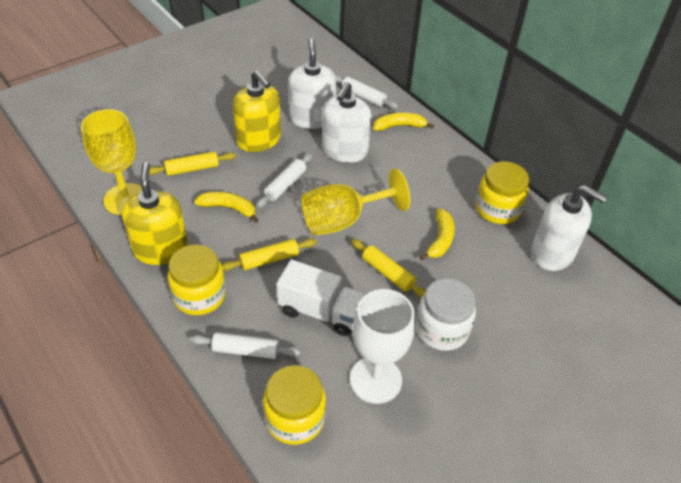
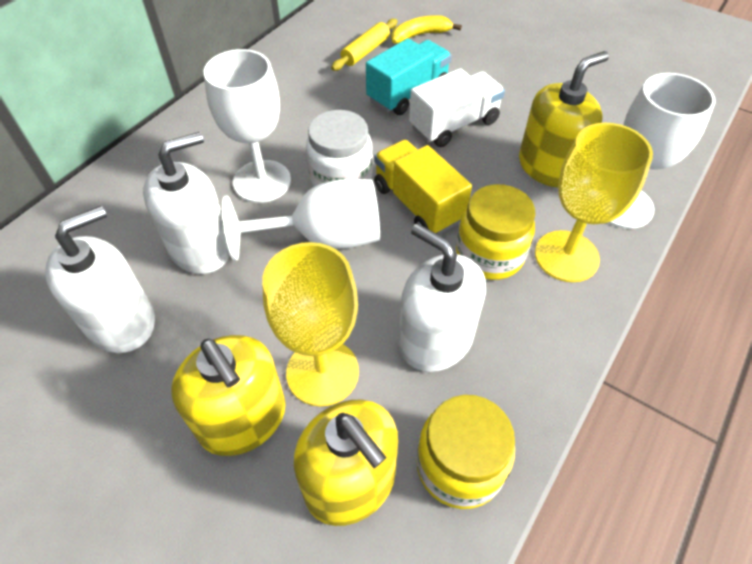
turquoise truck: none = 0 -> [366,38,452,115] = 1
white goblet: [350,289,415,404] = 1 -> [203,49,291,203] [222,179,380,261] [608,73,715,229] = 3
white rolling pin: [190,332,301,359] [256,153,313,208] [335,75,398,109] = 3 -> none = 0
yellow banana: [194,191,258,223] [373,113,434,131] [420,209,455,260] = 3 -> [391,15,462,44] = 1
yellow jar: [168,245,226,315] [263,365,326,445] [475,161,529,224] = 3 -> [416,395,515,509] [456,184,535,280] = 2
yellow rolling pin: [149,151,236,176] [222,238,317,271] [351,239,426,298] = 3 -> [331,19,398,71] = 1
yellow soap dispenser: [122,162,188,265] [233,70,281,152] = 2 -> [171,335,285,456] [294,400,398,526] [519,51,609,188] = 3
yellow truck: none = 0 -> [374,140,472,235] = 1

